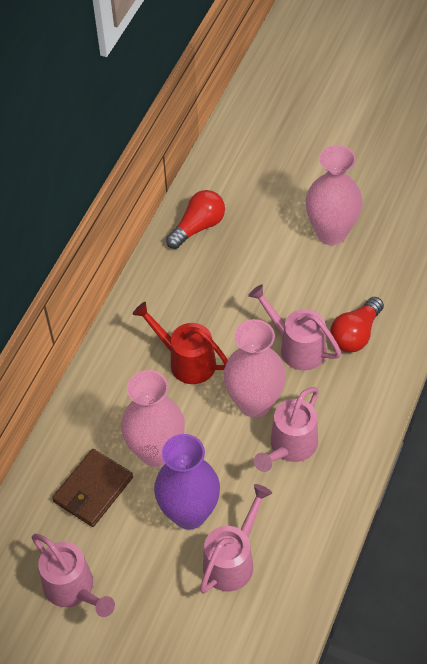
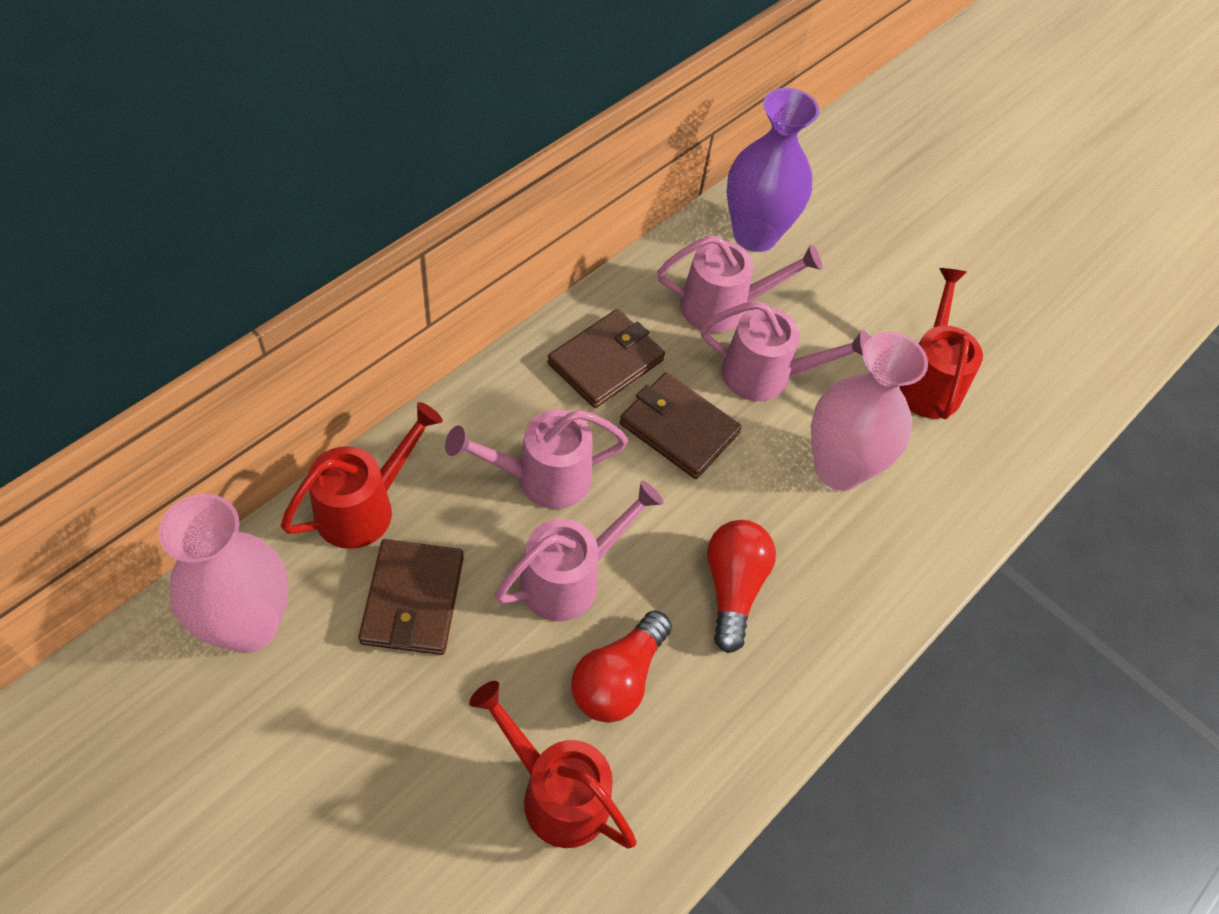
brown wallet: [52,449,133,527] = 1 -> [358,539,464,655] [547,309,665,408] [620,372,742,479] = 3
pink vase: [121,370,185,467] [223,319,286,417] [306,145,363,245] = 3 -> [159,494,289,653] [811,332,928,491] = 2
red watering can: [133,302,228,384] = 1 -> [281,402,443,549] [469,681,637,849] [899,268,983,419] = 3

